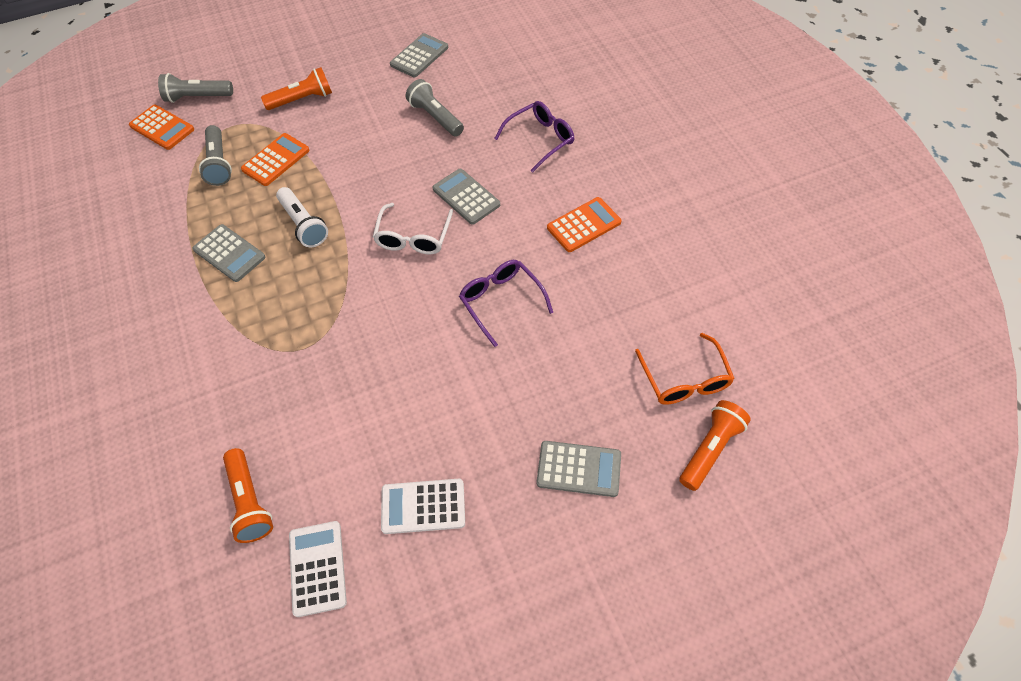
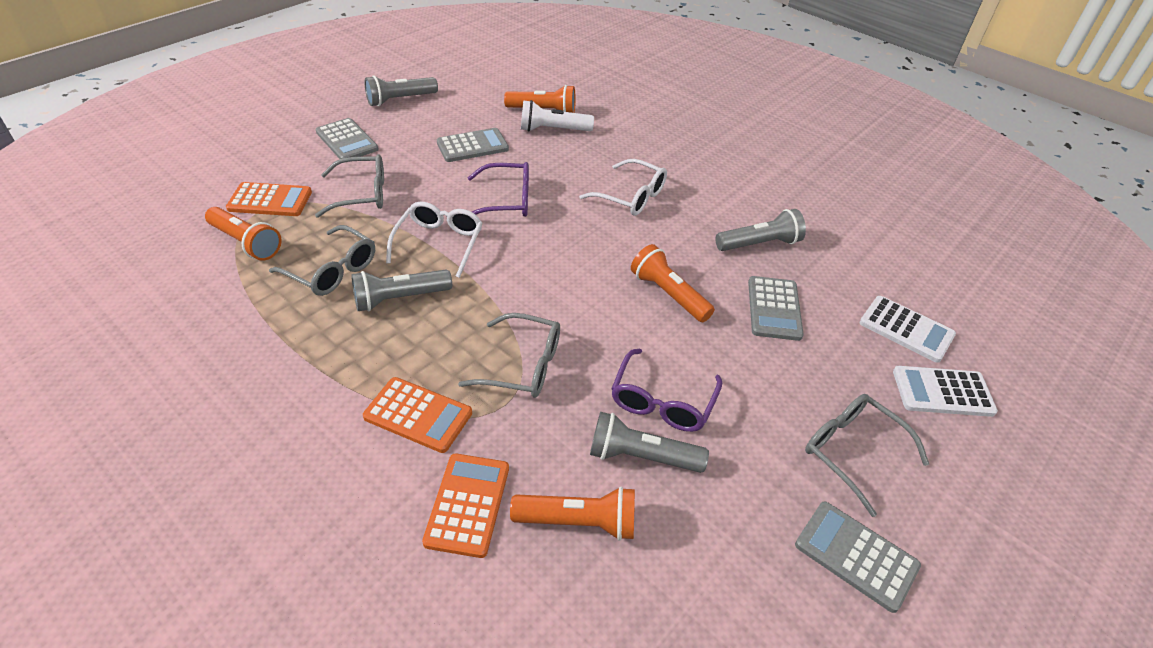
grey flashlight: [158,73,233,103] [199,125,232,186] [406,79,464,137] = 3 -> [351,270,452,311] [365,75,438,106] [590,412,709,473] [715,209,806,251] = 4
grey glasses: none = 0 -> [269,225,375,296] [315,154,384,218] [458,313,560,398] [805,394,929,517] = 4
orange flashlight: [223,448,273,543] [261,67,332,110] [679,400,751,491] = 3 -> [205,207,281,261] [504,85,576,113] [510,487,635,541] [631,244,715,322] = 4
orange glasses: [635,333,735,405] = 1 -> none = 0
white glasses: [373,203,453,254] = 1 -> [386,202,482,278] [579,159,667,216] = 2

